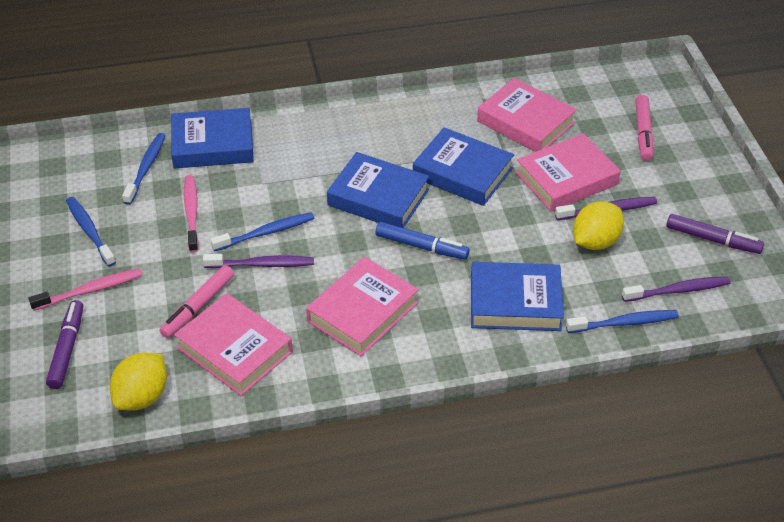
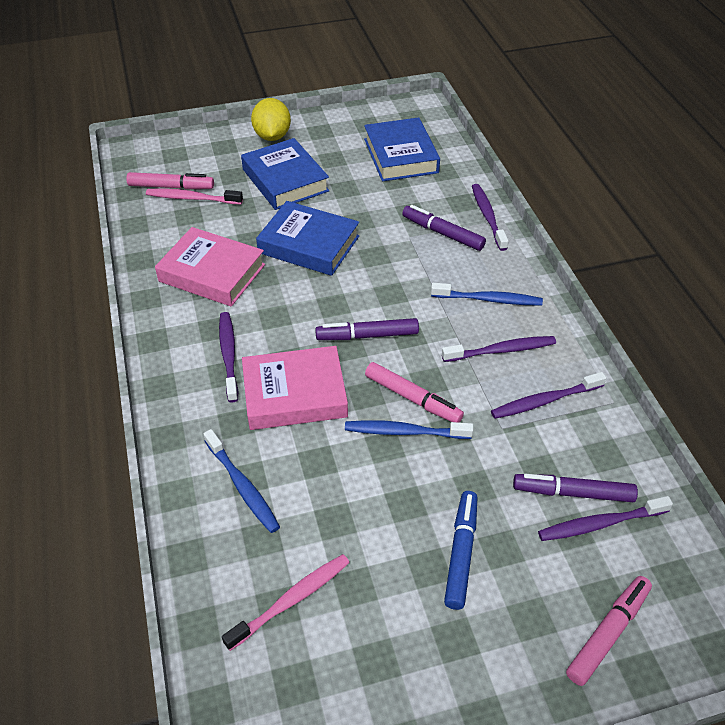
blue book: [171,108,254,169] [327,152,430,228] [413,127,514,206] [471,262,564,331] = 4 -> [241,138,329,210] [256,201,359,276] [364,117,440,182] = 3
blue toothbrush: [66,197,116,267] [122,133,166,205] [210,212,315,252] [566,310,679,333] = 4 -> [204,429,280,533] [345,420,473,439] [431,283,543,306] = 3
pink book: [174,293,293,396] [306,257,419,356] [477,78,577,152] [516,133,621,212] = 4 -> [155,227,265,307] [242,346,348,430] = 2
pink marker: [160,265,234,338] [636,95,653,161] = 2 -> [126,172,214,189] [365,362,464,422] [566,576,652,686] = 3
purple marker: [46,300,83,389] [666,214,764,254] = 2 -> [315,318,419,340] [402,205,486,251] [513,474,638,502] = 3
purple toothbrush: [203,254,314,268] [555,197,657,220] [622,276,730,302] = 3 -> [219,312,238,402] [442,336,556,362] [472,184,508,251] [491,372,606,419] [538,496,673,541] = 5
yellow lemon: [110,353,167,411] [573,201,624,250] = 2 -> [251,98,291,141] = 1

